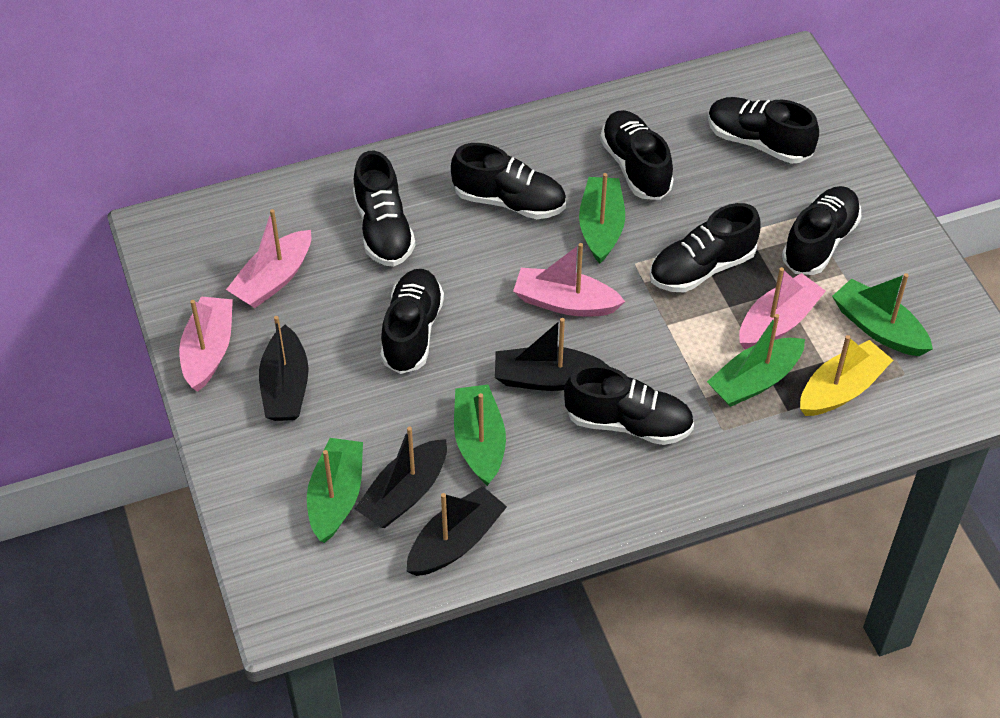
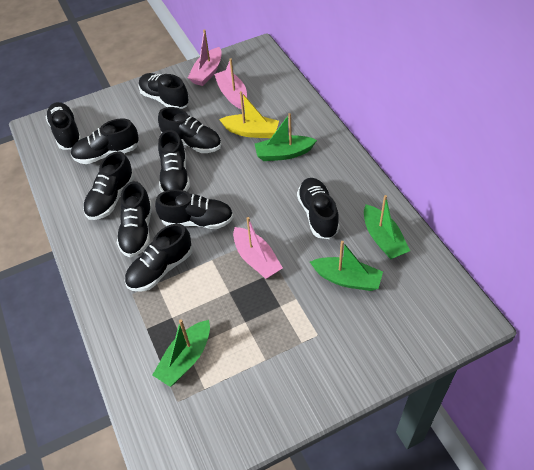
black boat: [259,316,309,421] [355,426,447,528] [407,486,507,576] [495,318,610,391] = 4 -> none = 0
black shoe: [353,151,415,267] [380,269,444,374] [451,143,566,219] [564,365,694,445] [600,110,674,200] [649,203,761,292] [708,97,819,164] [782,186,861,275] = 8 -> [46,102,82,150] [71,118,139,164] [83,151,134,220] [117,181,152,257] [125,224,192,292] [138,73,189,109] [155,189,233,229] [158,107,221,153] [158,130,190,192] [297,178,340,239] = 10
green boat: [307,438,363,543] [454,385,506,486] [579,173,625,264] [707,314,805,407] [832,273,933,356] = 5 -> [152,320,210,387] [255,113,317,161] [310,241,383,291] [364,195,410,259] = 4
pink boat: [179,296,233,392] [226,209,311,308] [513,243,625,316] [739,267,826,350] = 4 -> [188,29,222,86] [214,58,247,109] [233,217,283,279] = 3

